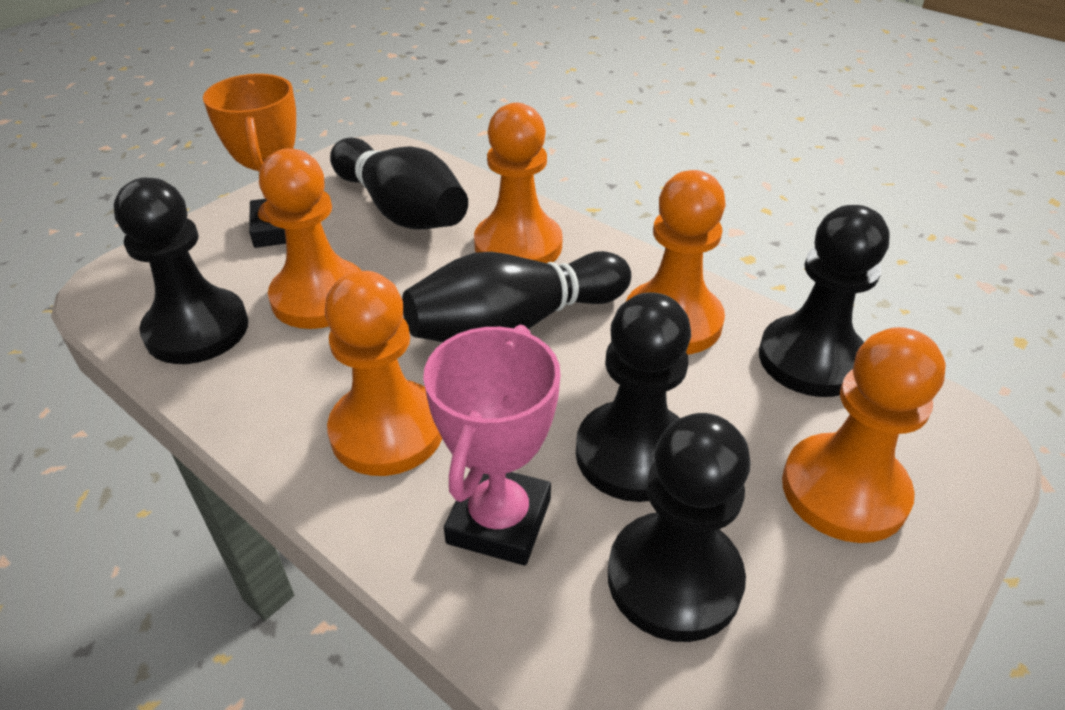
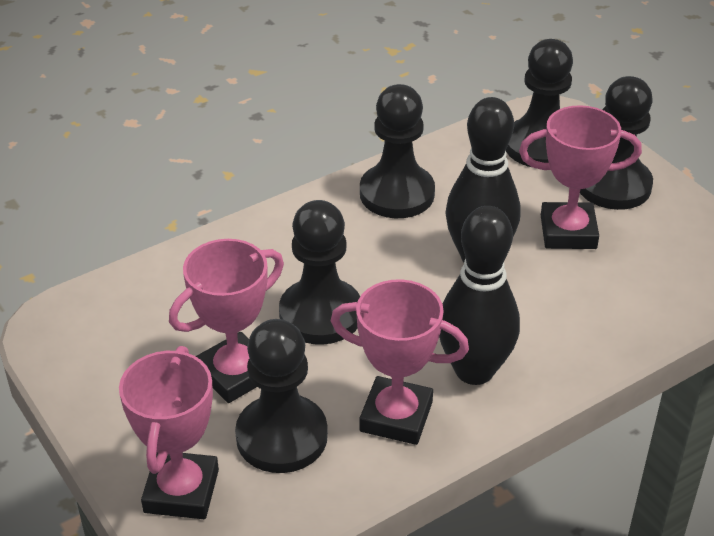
black pawn: [114,178,248,364] [576,292,691,502] [608,413,750,642] [759,205,890,397] = 4 -> [235,319,328,473] [279,200,360,345] [360,84,435,218] [506,39,573,167] [580,76,653,210] = 5
orange pawn: [259,148,361,329] [325,271,442,476] [474,103,563,263] [626,170,726,355] [782,327,945,543] = 5 -> none = 0
orange trophy: [203,74,296,248] = 1 -> none = 0
pink trophy: [423,325,560,565] = 1 -> [119,346,219,519] [169,239,284,403] [331,279,469,445] [519,105,642,249] = 4

